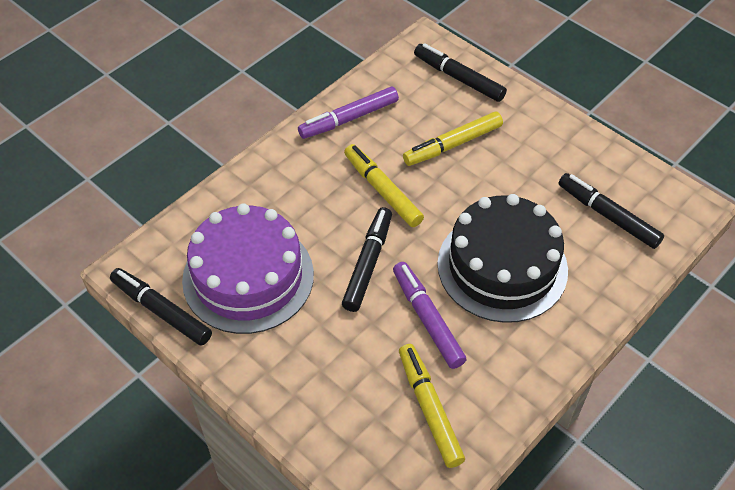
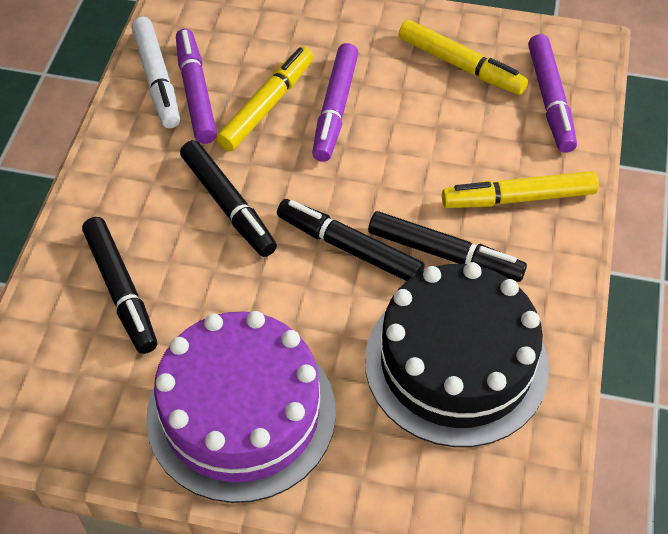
purple marker: [298,87,399,139] [393,262,467,369] = 2 -> [176,29,217,144] [312,43,358,162] [528,34,577,153] = 3
white marker: none = 0 -> [132,17,180,128] = 1

